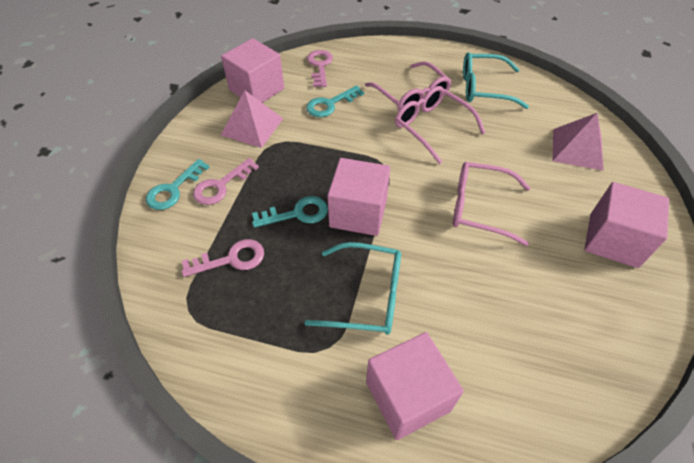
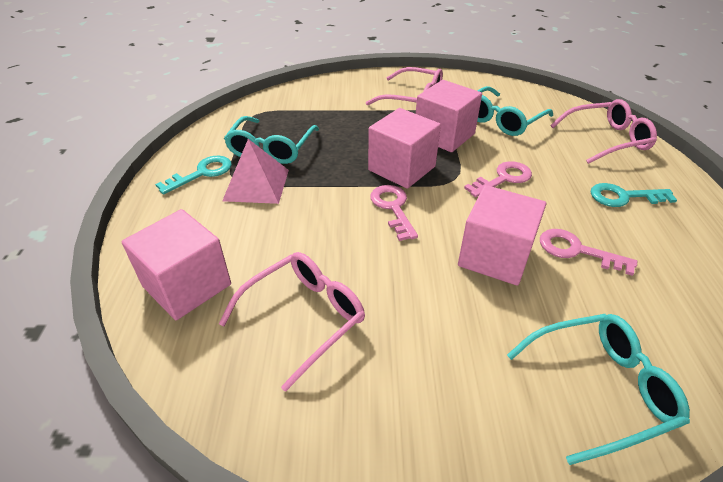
pink pyramid: [221,90,283,148] [553,113,604,171] = 2 -> [222,139,289,204] = 1
turquoise glasses: [305,242,401,335] [463,52,529,109] = 2 -> [224,116,319,164] [477,86,553,136] [507,314,690,465] = 3
turquoise key: [146,159,209,210] [252,196,328,228] [306,85,364,117] = 3 -> [155,155,232,195] [590,183,677,207] = 2

